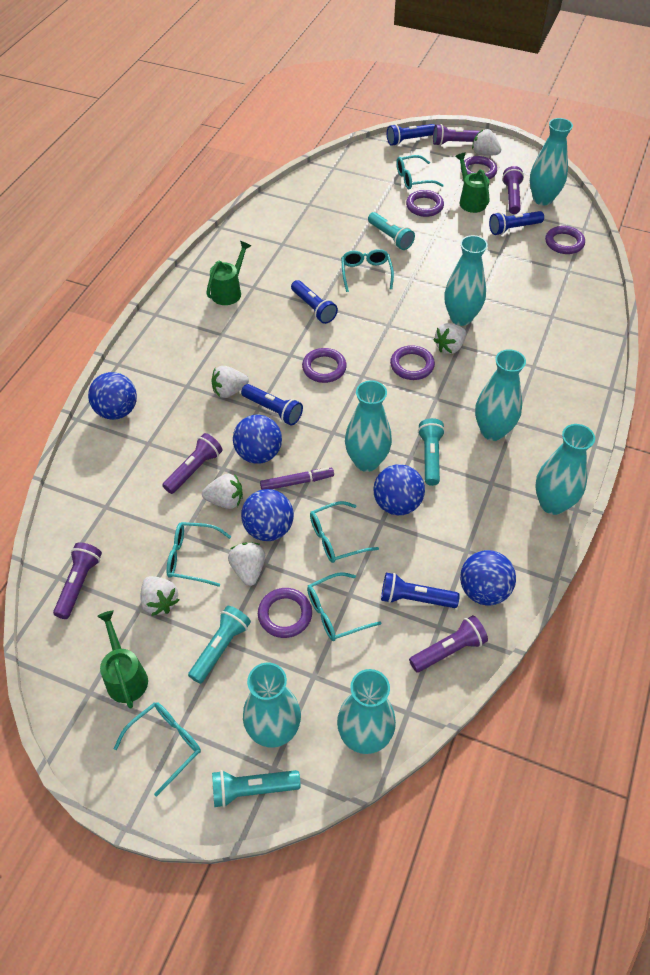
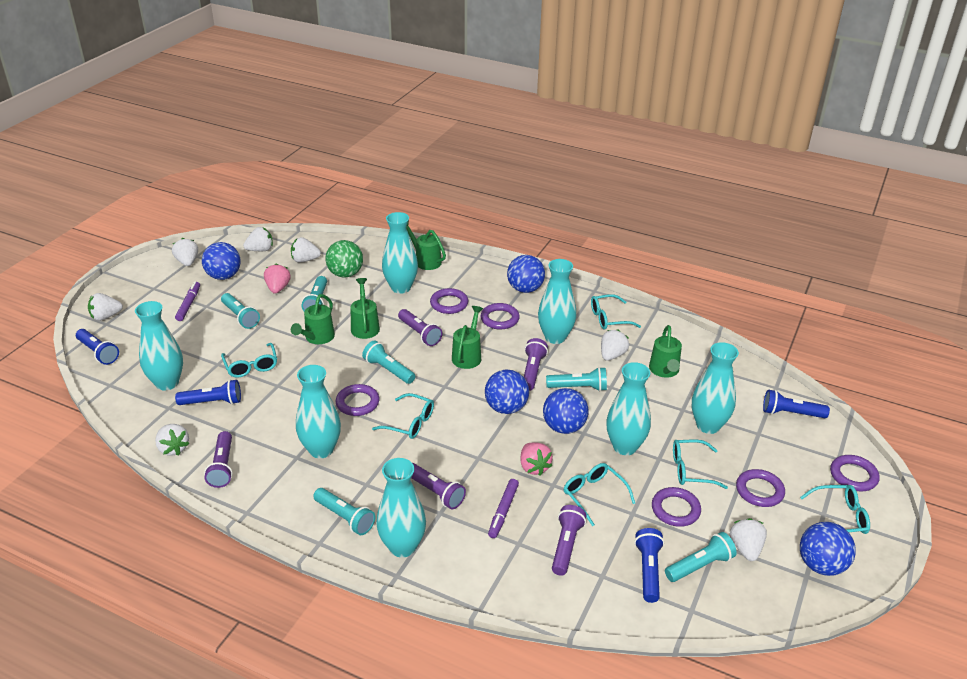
blue flashlight: [241,384,303,425] [291,280,338,324] [381,573,460,608] [387,124,435,146] [489,211,544,235] = 5 -> [76,329,119,365] [175,380,241,405] [634,528,664,603] [763,390,830,418] = 4
green ball: none = 0 -> [325,240,363,278] = 1
green watering can: [97,611,148,709] [206,241,251,305] [455,153,490,213] = 3 -> [291,294,335,344] [351,278,380,339] [406,220,446,270] [452,306,483,369] [649,325,682,378] = 5
pink strawberry: none = 0 -> [264,264,291,294] [520,442,553,476] = 2
purple marker: [260,468,334,490] = 1 -> [175,282,200,321] [488,479,519,538] = 2
turquoise flashlight: [188,606,251,684] [212,770,301,808] [368,212,415,250] [418,418,445,486] = 4 -> [221,293,260,329] [301,276,327,312] [313,488,375,535] [362,340,415,384] [546,367,607,391] [665,532,737,582] = 6
white strawberry: [140,576,179,616] [202,474,243,509] [211,366,249,398] [228,543,265,586] [433,323,466,354] [472,129,501,156] = 6 -> [88,293,123,321] [155,424,190,456] [172,238,198,266] [243,227,273,251] [291,237,321,263] [601,330,629,361] [730,518,767,561] = 7

